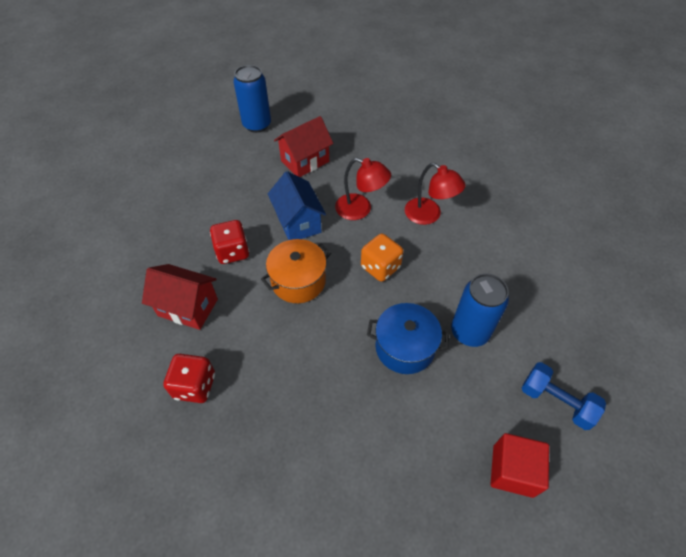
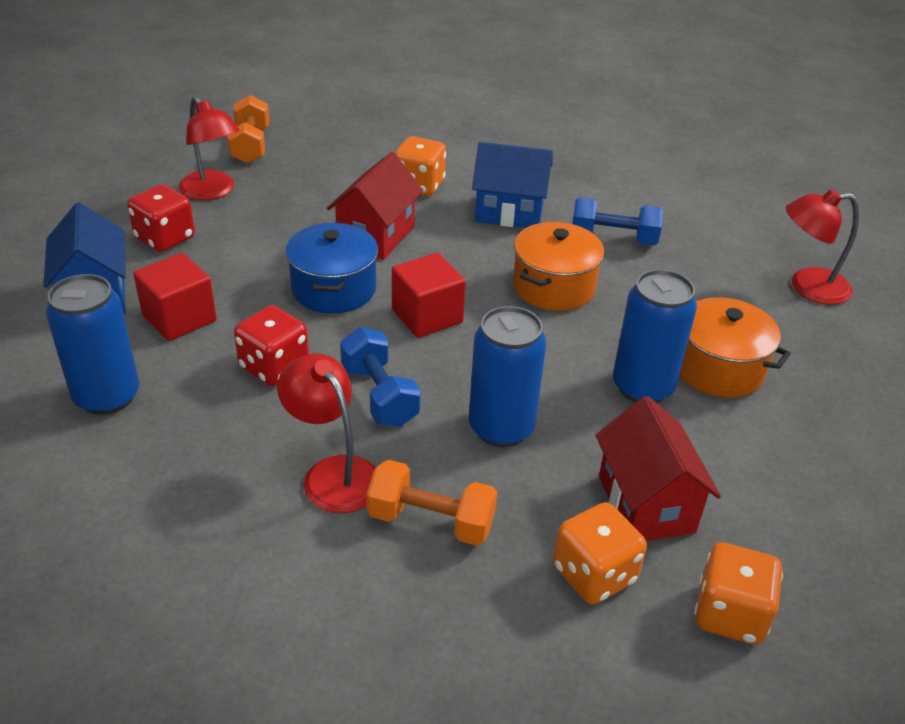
blue can: [233,65,271,133] [451,273,509,347] = 2 -> [46,274,140,415] [469,306,547,447] [613,269,697,403] = 3
blue dumbbell: [522,362,606,430] = 1 -> [340,327,421,427] [572,197,663,245] = 2
blue house: [268,171,326,240] = 1 -> [43,202,126,314] [472,142,553,228] = 2
orange dice: [361,234,403,282] = 1 -> [395,136,446,196] [553,502,647,604] [694,542,783,645] = 3
orange dumbbell: none = 0 -> [227,95,269,164] [366,460,497,546] = 2
orange pot: [261,239,331,303] = 1 -> [513,222,604,311] [680,297,791,398] = 2
red cube: [491,433,549,498] = 1 -> [133,253,217,341] [392,253,466,338] = 2
red lamp: [335,158,391,220] [405,163,466,225] = 2 -> [179,96,239,200] [277,353,376,513] [786,189,859,305] = 3

